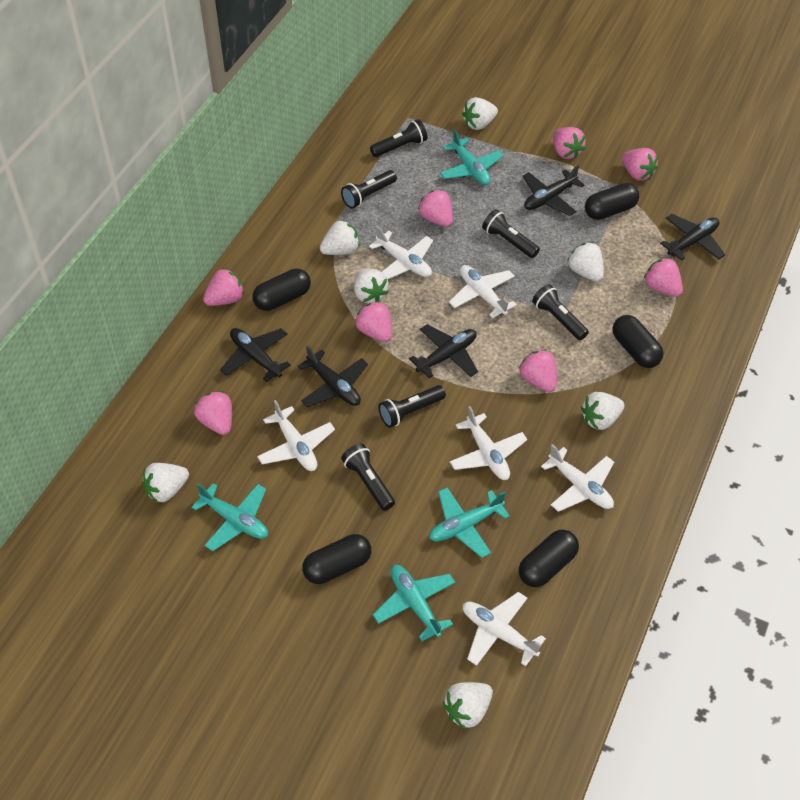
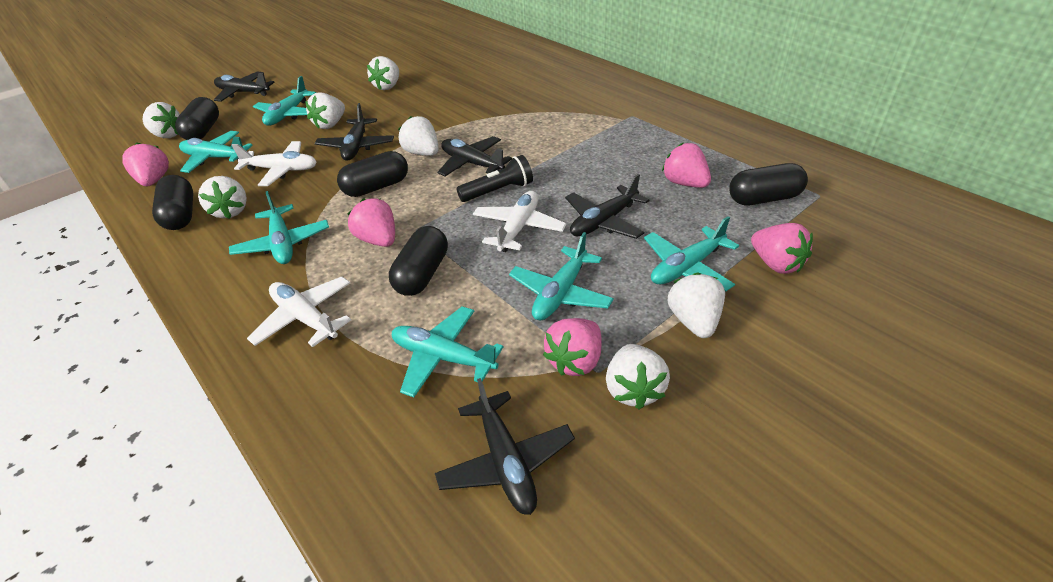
black flashlight: [341,170,397,209] [341,443,395,511] [370,119,428,157] [379,385,446,428] [482,209,540,258] [532,284,589,340] = 6 -> [456,155,533,202] = 1
pink strawberry: [194,391,232,435] [203,268,244,306] [355,301,392,342] [418,189,453,227] [519,349,557,392] [553,127,586,159] [622,148,658,181] [644,257,683,297] = 8 -> [122,142,169,186] [347,198,395,247] [543,318,602,376] [662,143,711,188] [751,223,813,274] = 5
turquoise plane: [192,483,268,551] [373,565,455,641] [429,487,510,558] [440,129,504,185] = 4 -> [179,131,253,173] [229,191,329,264] [253,76,316,126] [392,306,503,397] [509,232,614,321] [644,216,739,292] = 6
white plane: [257,400,335,471] [369,226,433,279] [449,265,517,318] [450,406,527,480] [463,592,546,666] [541,444,614,512] = 6 -> [232,141,317,186] [247,276,351,347] [473,191,567,252] = 3

